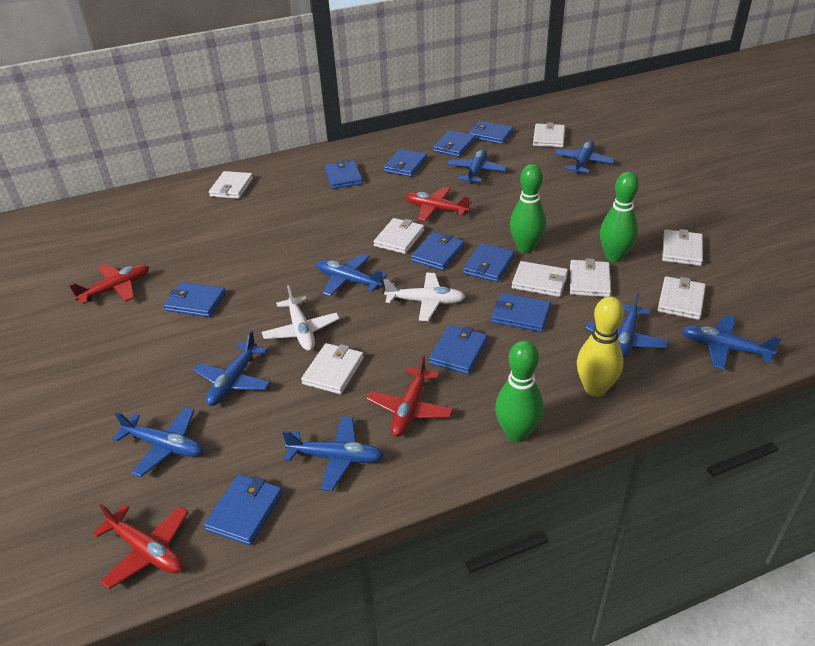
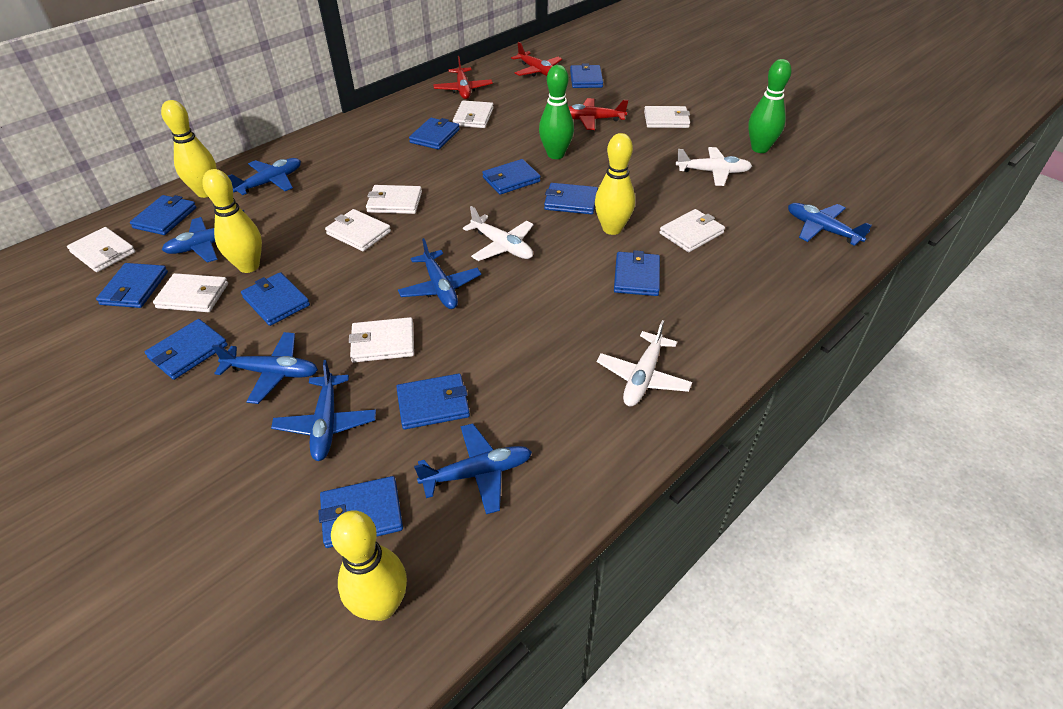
blue plane: [113,407,203,477] [193,331,271,406] [282,416,384,491] [317,254,387,296] [447,149,507,184] [554,140,615,174] [585,292,669,359] [682,315,781,370] = 8 -> [162,210,245,263] [212,332,318,404] [228,158,301,195] [271,360,376,461] [398,238,481,309] [414,423,532,514] [788,203,872,246] = 7
blue wallet: [164,282,226,317] [204,474,283,545] [325,160,363,189] [383,149,427,177] [411,232,464,271] [429,325,488,375] [433,130,476,157] [463,243,515,282] [468,121,513,144] [491,293,551,332] = 10 -> [96,263,168,308] [130,195,197,235] [145,319,228,380] [241,272,310,326] [318,476,403,548] [396,373,470,429] [409,118,460,150] [482,159,541,195] [544,183,598,214] [570,63,603,88] [614,250,660,296] = 11
green bowling pin: [495,340,544,442] [510,164,546,253] [600,172,639,262] = 3 -> [539,65,574,159] [748,59,792,153] = 2
red plane: [69,264,149,304] [93,504,189,589] [366,355,453,437] [405,187,472,221] = 4 -> [433,56,493,99] [511,42,562,76] [568,98,628,130] = 3
white plane: [262,285,340,351] [383,273,466,321] = 2 -> [463,206,534,261] [597,320,692,406] [676,147,752,186] = 3
yellow bowling pin: [577,296,624,397] = 1 -> [161,100,217,198] [202,169,262,273] [331,510,407,621] [595,133,635,235] = 4

